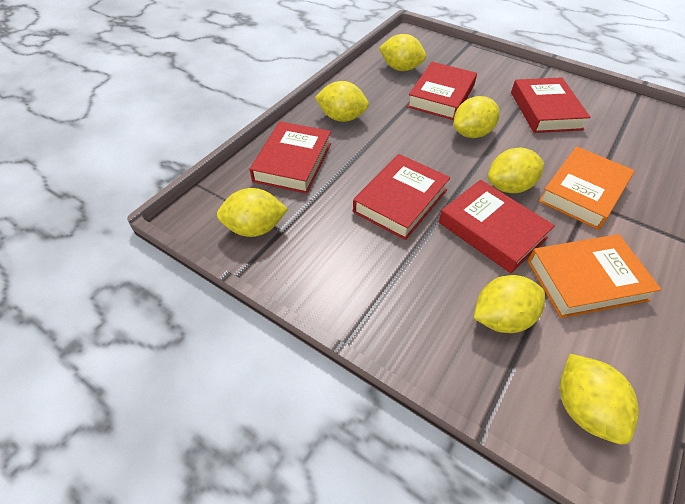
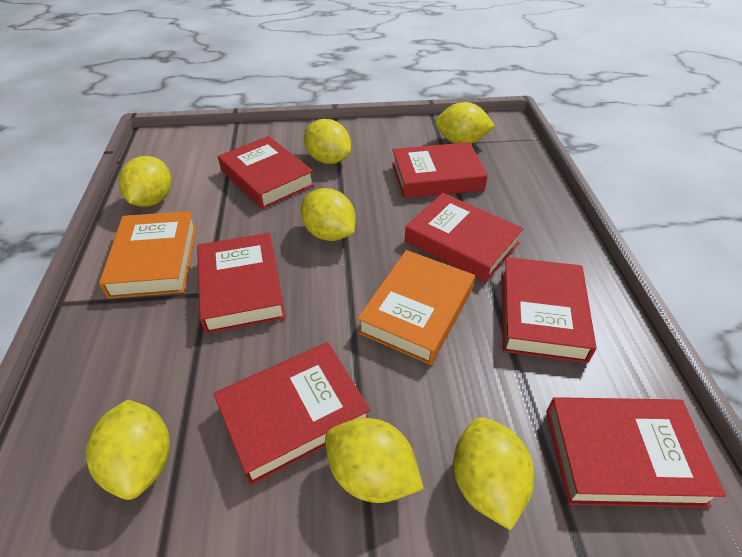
red book: [250,121,331,194] [353,154,450,240] [407,62,477,120] [439,180,555,273] [511,77,590,133] = 5 -> [197,233,286,334] [214,342,370,485] [218,136,314,209] [392,142,488,198] [405,193,524,282] [502,257,596,363] [546,397,726,508] = 7

